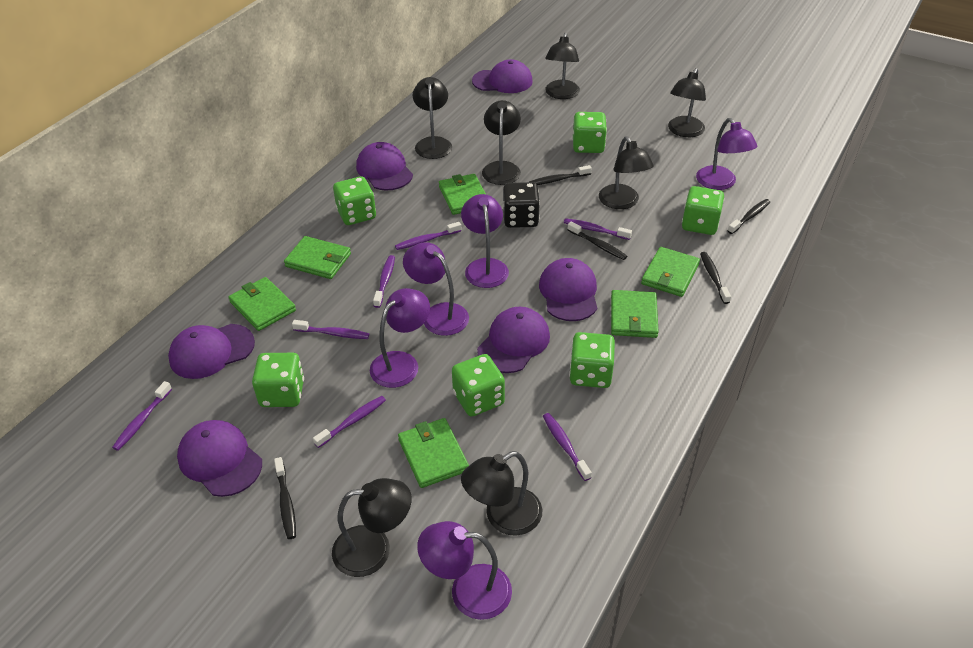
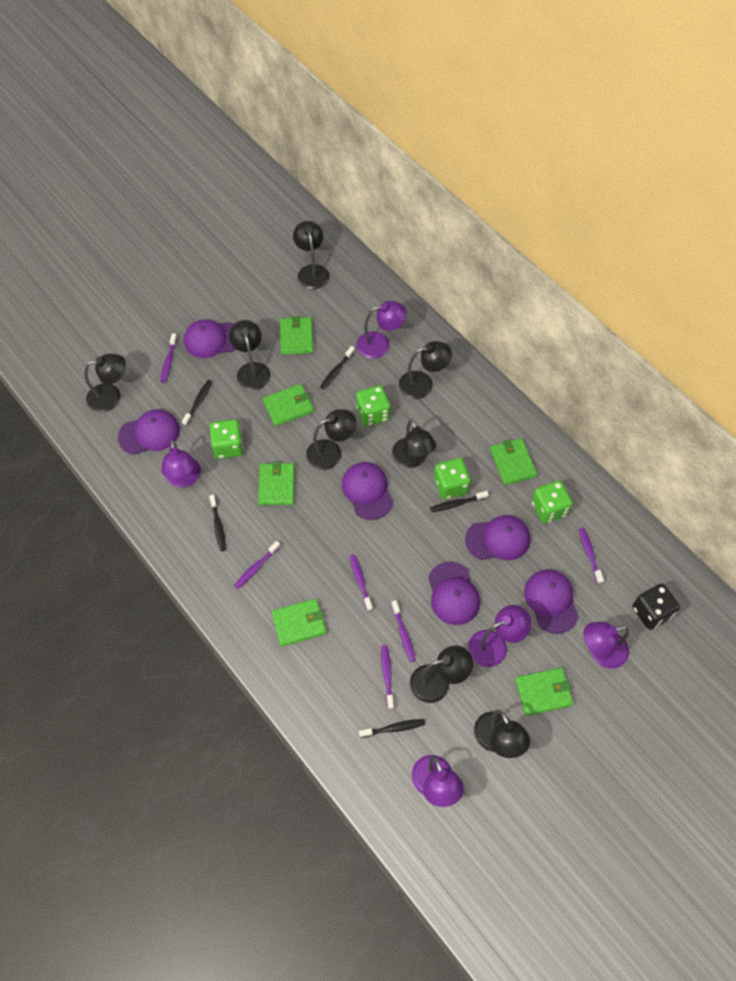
black lamp: [332,478,412,577] [413,77,452,159] [461,451,542,536] [482,100,521,185] [545,33,580,99] [599,137,654,209] [668,68,706,137] = 7 -> [84,354,126,412] [229,320,270,390] [293,221,329,289] [306,409,356,470] [392,420,436,468] [399,341,452,399] [410,645,473,703] [474,710,530,758] = 8
green dice: [252,353,304,407] [333,176,376,225] [452,354,505,417] [569,332,615,388] [573,112,607,153] [682,186,724,235] = 6 -> [210,419,244,459] [356,385,390,426] [434,458,471,500] [531,480,573,524] = 4
purple toothbrush: [112,381,172,451] [292,320,369,339] [313,396,386,448] [373,255,395,308] [395,222,461,250] [543,413,592,481] [564,218,632,240] = 7 -> [160,333,178,383] [234,541,281,589] [350,554,373,611] [381,645,394,709] [391,600,416,662] [579,527,604,584] = 6

